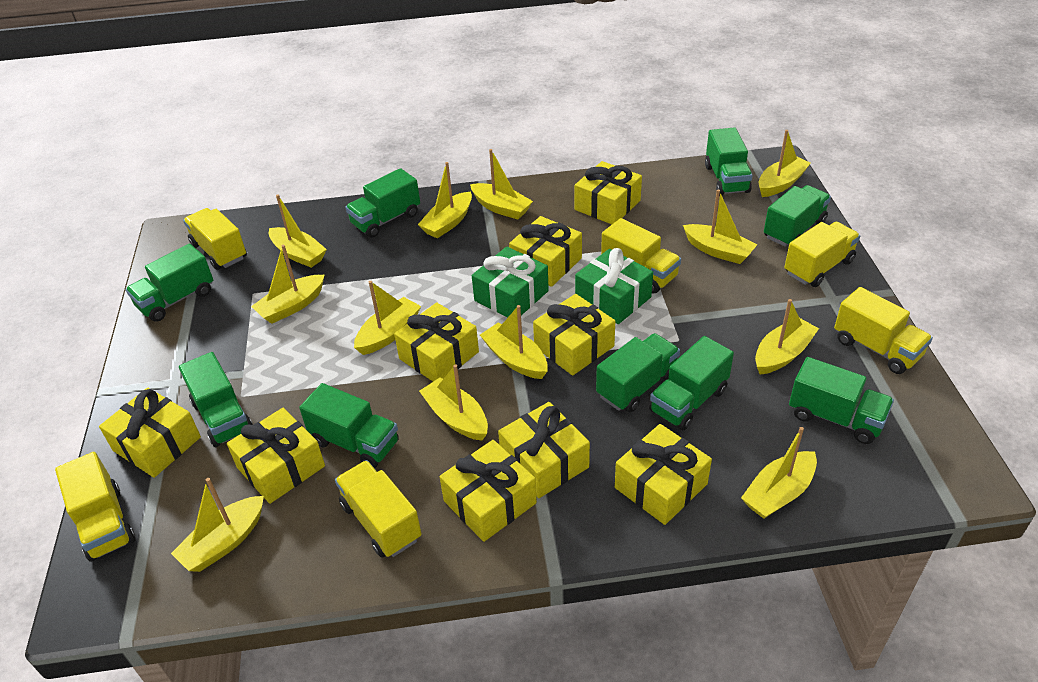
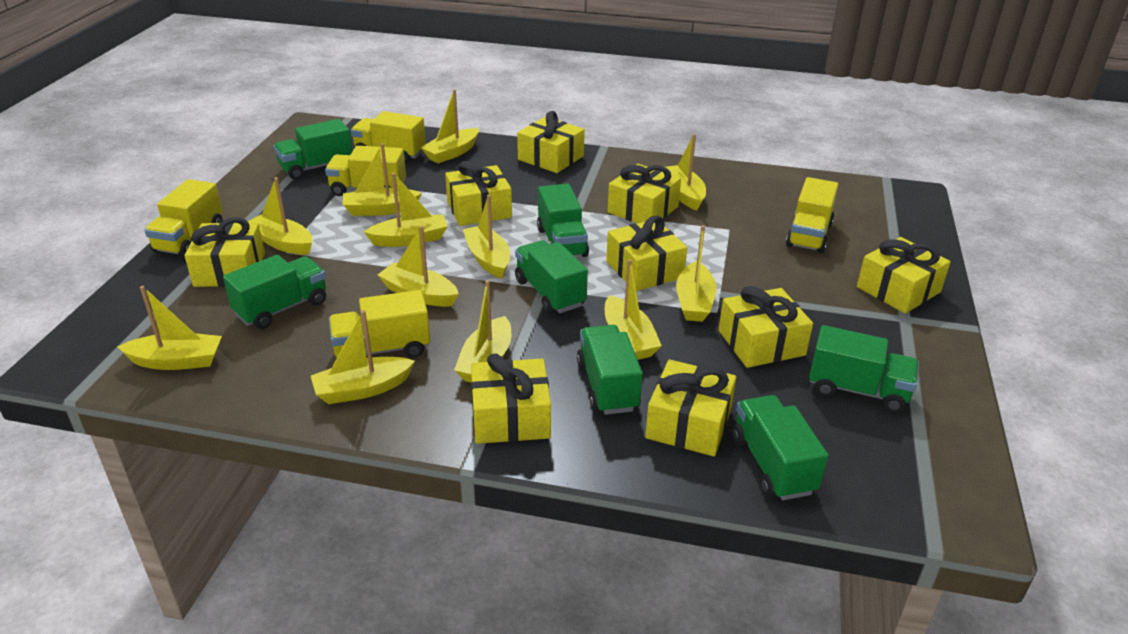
green gift: [472,247,549,318] [575,248,653,324] = 2 -> none = 0
green truck: [126,244,213,322] [179,352,253,447] [299,383,399,468] [345,168,420,238] [596,333,680,413] [649,336,734,430] [705,127,753,195] [764,185,831,247] [789,357,894,444] = 9 -> [223,255,326,329] [274,119,352,180] [515,240,588,314] [537,184,589,257] [577,325,643,415] [732,395,828,500] [809,325,919,413] = 7
yellow truck: [55,452,136,562] [183,208,247,270] [335,460,422,558] [601,218,681,293] [784,222,860,287] [834,287,933,374] = 6 -> [145,179,223,257] [325,146,406,196] [329,290,430,358] [351,111,426,163] [786,177,838,253] = 5

